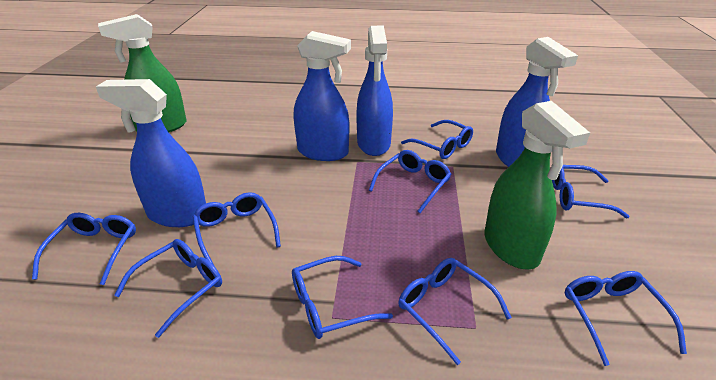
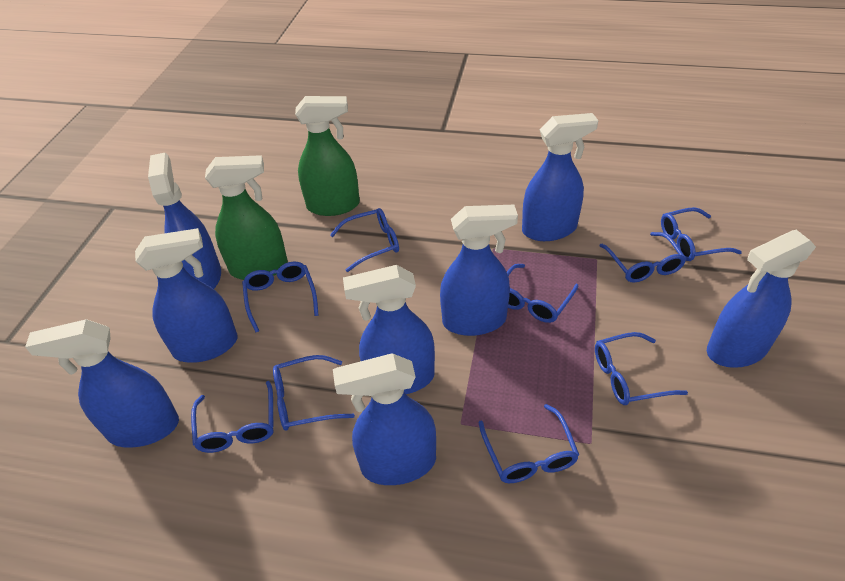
blue spray bottle: [96,79,206,227] [294,31,351,161] [356,26,393,156] [496,37,578,167] = 4 -> [25,319,179,448] [135,228,238,363] [148,153,221,289] [333,353,436,485] [343,265,435,394] [440,205,518,336] [522,113,598,241] [707,230,816,368] = 8

